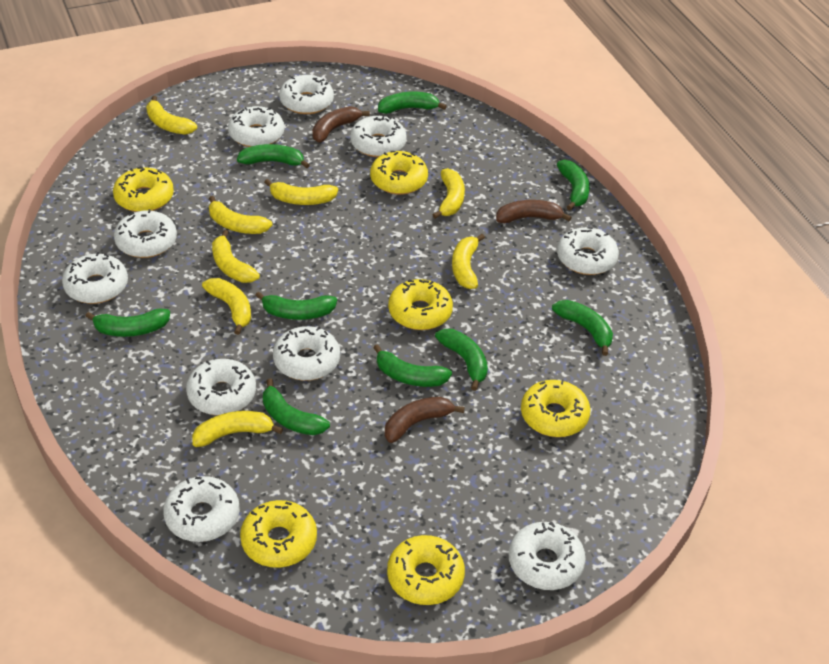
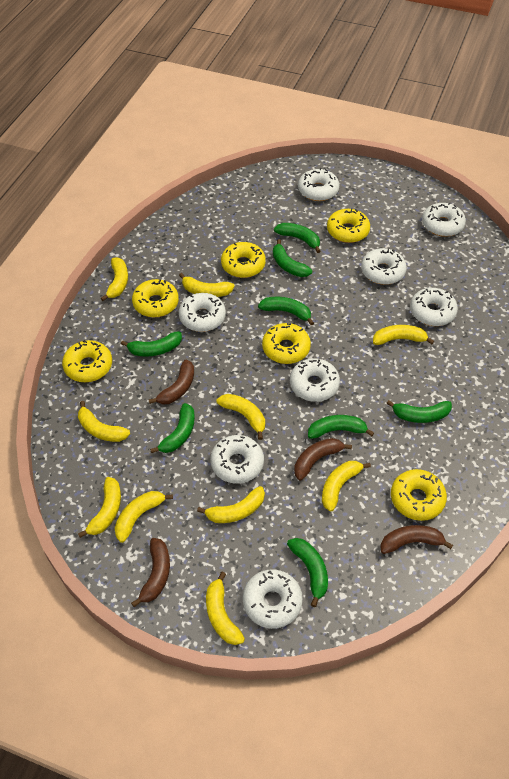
brown banana: [312,106,370,143] [385,397,465,443] [496,200,572,223] = 3 -> [131,538,170,607] [149,360,194,405] [294,438,352,480] [380,525,453,554] = 4
green banana: [85,309,170,337] [237,144,310,168] [255,291,337,320] [263,379,330,435] [373,344,452,387] [378,91,447,114] [435,329,488,391] [552,300,613,356] [557,160,590,210] = 9 -> [121,331,182,357] [150,403,195,453] [258,297,314,325] [273,239,312,277] [274,223,321,253] [287,538,328,607] [308,415,374,439] [386,400,452,423] = 8
white donut: [62,252,128,304] [114,209,177,258] [163,476,240,542] [186,359,256,416] [228,106,284,147] [273,326,340,381] [279,75,334,114] [350,115,407,157] [509,522,586,590] [557,227,619,275] = 10 -> [179,293,226,332] [210,435,264,484] [243,569,303,629] [290,358,340,402] [298,168,339,201] [361,248,407,285] [410,288,458,326] [422,202,466,237] = 8
yellow banana: [146,96,197,135] [192,411,283,447] [202,278,251,335] [209,196,273,234] [212,230,260,283] [264,179,338,205] [433,168,465,219] [452,234,485,289] = 8 -> [78,401,130,442] [78,477,121,538] [101,257,128,301] [115,491,173,543] [179,273,235,297] [197,486,265,523] [206,572,245,645] [216,394,265,440] [322,461,371,511] [373,325,434,345] = 10

